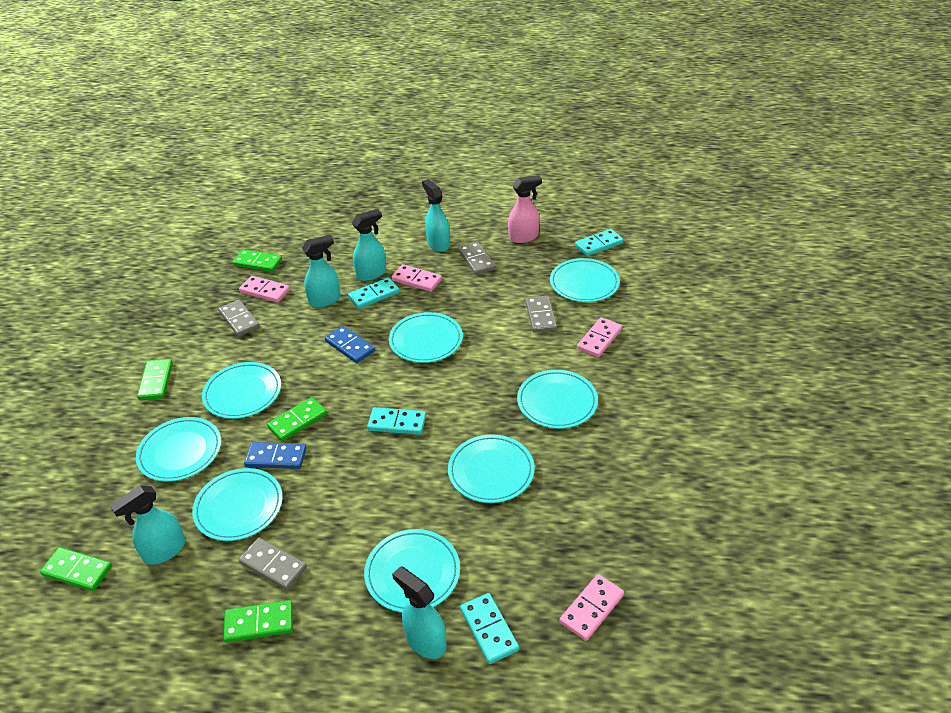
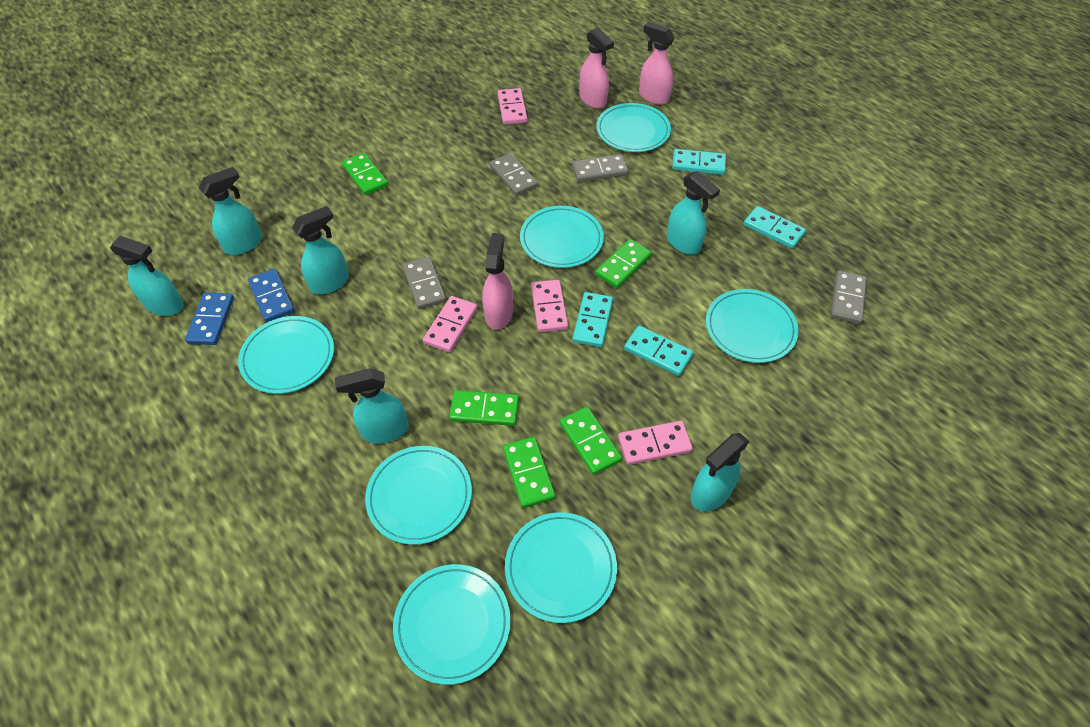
pink spray bottle: [508,175,542,243] = 1 -> [482,233,513,330] [580,28,614,109] [639,22,675,105] = 3
turquoise plate: [136,417,221,482] [192,468,283,541] [202,362,281,419] [364,529,460,613] [389,312,463,363] [448,434,535,503] [517,370,598,429] [550,258,620,302] = 8 -> [238,316,334,394] [365,446,472,545] [393,564,511,685] [505,512,617,623] [520,206,604,268] [596,103,671,152] [706,289,799,363] = 7
turquoise spray bottle: [110,485,186,565] [302,235,341,307] [352,209,386,281] [392,566,447,659] [422,179,450,252] = 5 -> [110,236,184,316] [199,167,262,255] [292,206,349,294] [335,368,409,443] [667,171,720,255] [691,433,750,511] = 6

